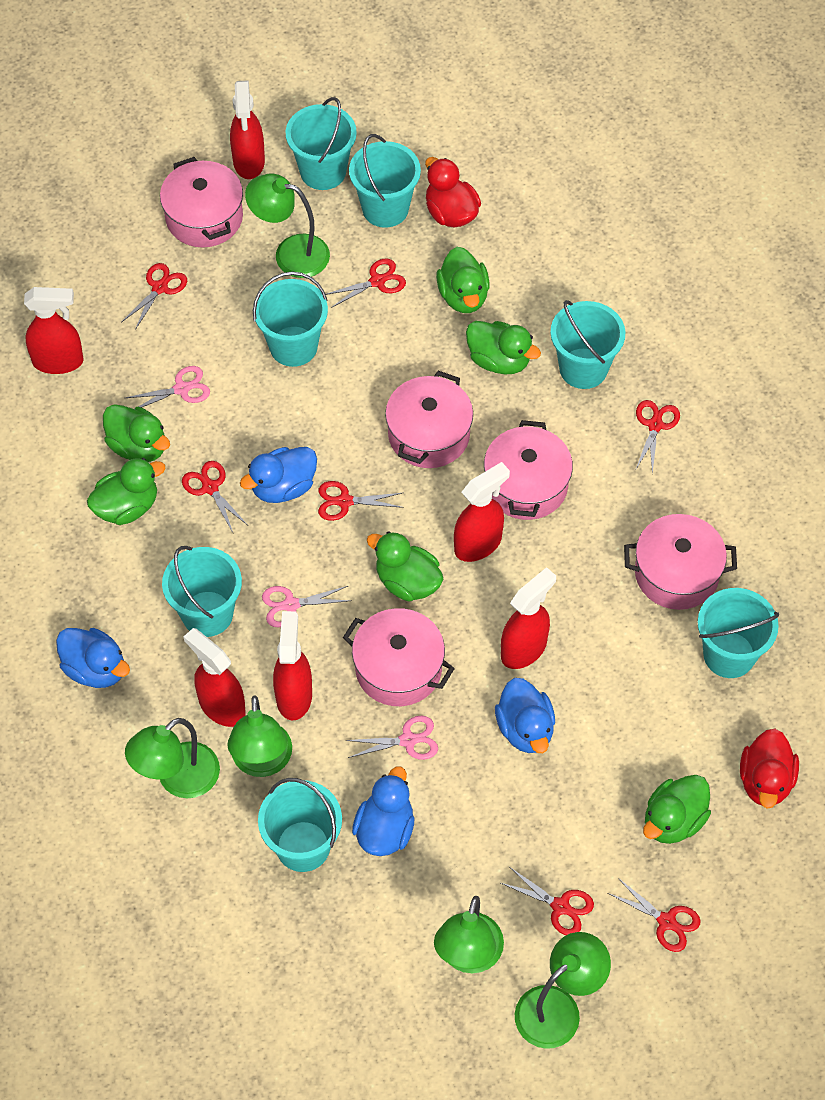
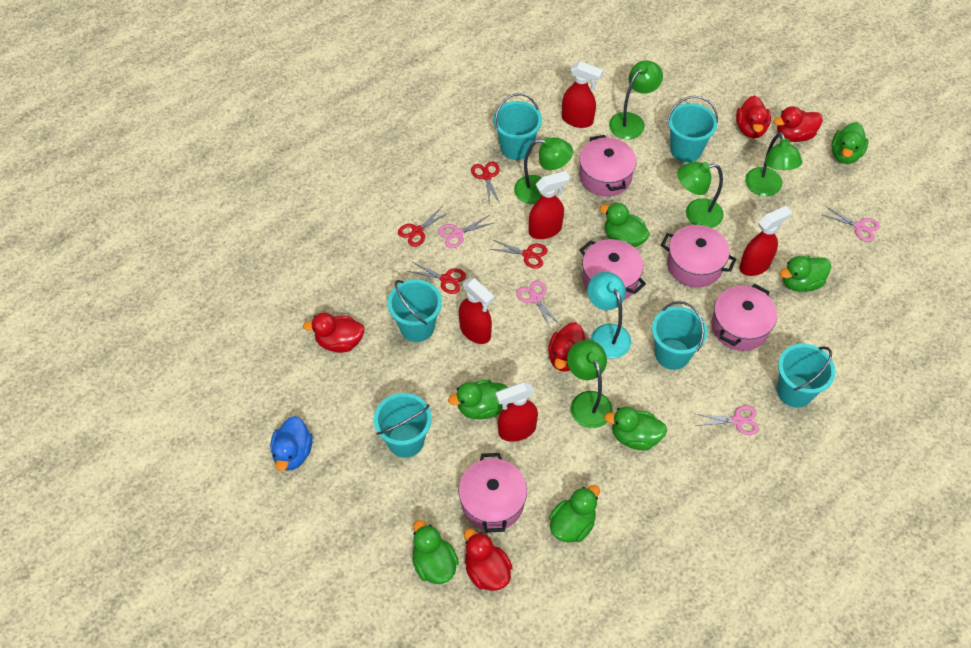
blue duck: [56,628,130,688] [240,447,317,503] [352,766,415,856] [495,678,555,753] = 4 -> [270,416,313,471] = 1
green duck: [87,458,166,525] [103,404,170,462] [367,531,443,602] [436,247,490,313] [466,321,541,375] [643,775,711,844] = 6 -> [412,520,459,584] [448,380,508,419] [549,485,600,543] [600,202,650,247] [604,407,667,450] [780,256,831,292] [832,122,869,164] = 7
pink scissors: [125,366,210,408] [262,586,351,628] [345,716,438,760] = 3 -> [438,215,493,248] [516,281,560,330] [696,405,759,435] [823,206,880,242] = 4
red duck: [425,157,481,227] [740,729,799,808] = 2 -> [303,312,365,353] [464,528,513,591] [548,322,586,372] [736,95,771,138] [774,106,823,142] = 5
red scissors: [122,263,187,330] [182,461,247,533] [318,481,404,521] [326,258,406,308] [501,867,594,935] [608,878,701,952] [636,400,680,474] = 7 -> [398,207,450,247] [408,262,466,294] [471,161,500,204] [490,239,548,269] = 4
red spray bottle: [24,287,84,374] [184,628,246,727] [230,80,265,179] [273,611,312,721] [454,462,510,562] [501,567,556,669] = 6 -> [459,278,494,344] [496,382,538,442] [529,171,570,239] [562,61,603,128] [739,206,792,276] = 5
turquoise bucket: [162,546,242,637] [253,272,328,367] [258,778,342,872] [285,97,357,190] [349,134,421,228] [550,300,625,389] [698,588,779,678] = 7 -> [374,393,432,458] [388,279,442,342] [493,93,542,160] [652,301,707,370] [667,96,718,162] [777,344,836,408] = 6
turquoise lamp: none = 0 -> [588,272,631,358] = 1

